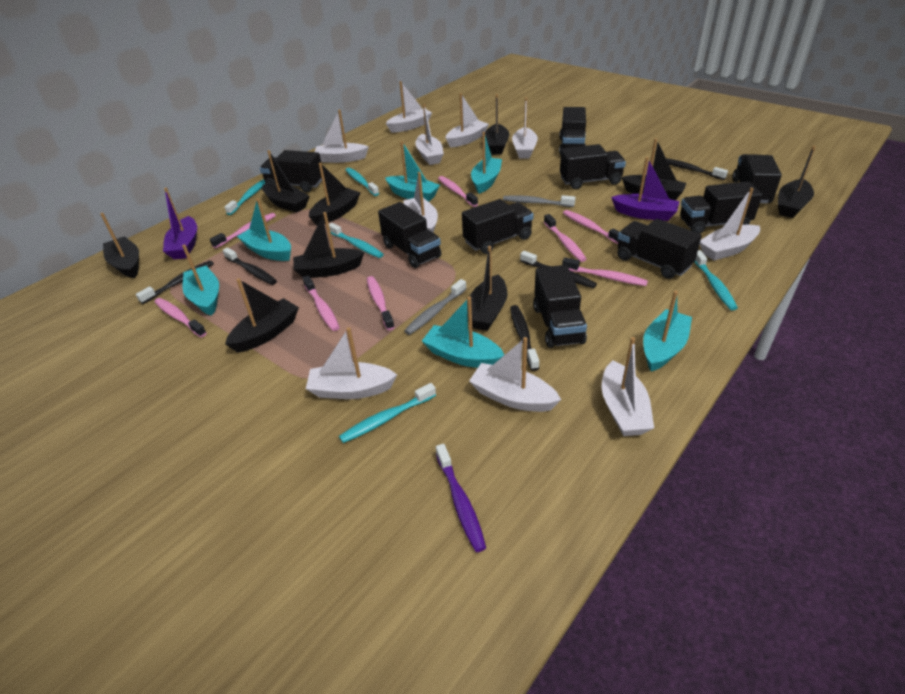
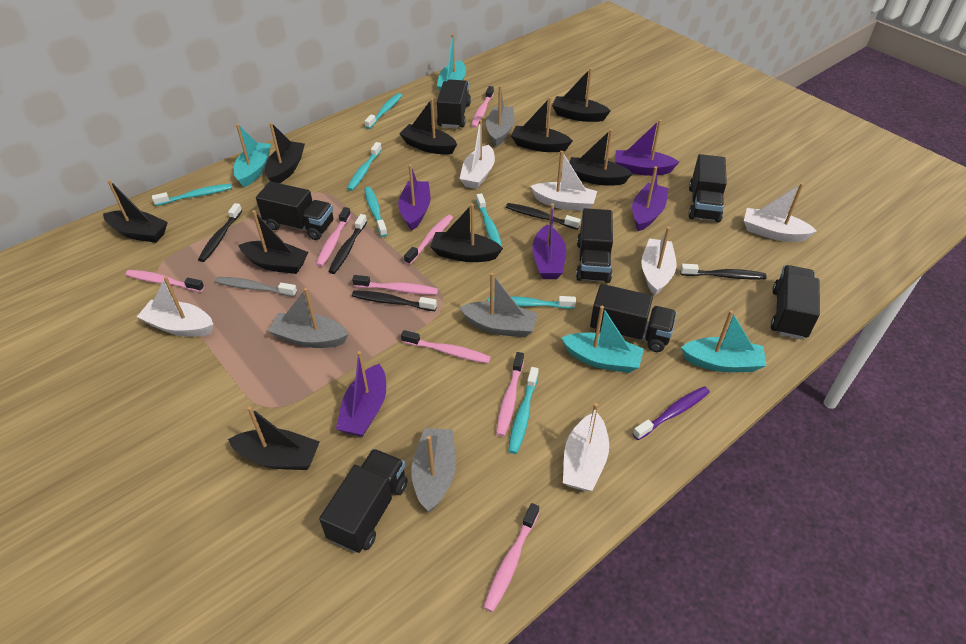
black truck: [260,150,323,192] [378,202,441,268] [462,199,534,254] [533,265,587,348] [559,107,586,156] [560,144,626,189] [617,219,702,279] [680,181,762,234] [732,154,782,204] = 9 -> [256,181,333,240] [319,449,407,553] [437,79,471,128] [576,208,613,283] [590,284,677,352] [688,154,727,223] [771,265,820,339] = 7
grey boat: none = 0 -> [268,288,349,348] [411,428,456,512] [459,273,538,337] [486,85,514,147] = 4
grey toothbrush: [404,279,467,335] [503,195,576,207] = 2 -> [215,277,297,297] = 1
purple boat: [163,188,197,260] [611,157,679,221] = 2 -> [336,351,386,437] [398,164,431,230] [532,204,566,279] [615,120,679,176] [632,166,669,231] = 5
turquoise boat: [182,244,219,316] [237,198,291,261] [385,141,440,202] [422,297,505,368] [471,132,502,194] [643,290,692,371] = 6 -> [234,124,271,187] [437,34,466,90] [561,306,644,373] [681,310,767,372] = 4
turquoise toothbrush: [225,179,265,215] [329,223,384,258] [339,383,436,443] [345,168,379,196] [694,250,738,310] = 5 -> [152,184,232,206] [347,142,382,191] [364,187,387,237] [365,93,402,129] [476,193,502,247] [488,296,576,309] [508,367,539,454] = 7
white boat: [306,327,397,399] [315,110,369,163] [386,81,432,133] [403,172,438,232] [415,104,444,165] [446,93,489,148] [469,337,561,412] [512,97,538,159] [602,337,654,436] [700,188,760,261] = 10 -> [137,276,213,337] [459,120,495,189] [530,151,597,211] [563,403,609,491] [641,227,677,296] [744,183,817,242] = 6

